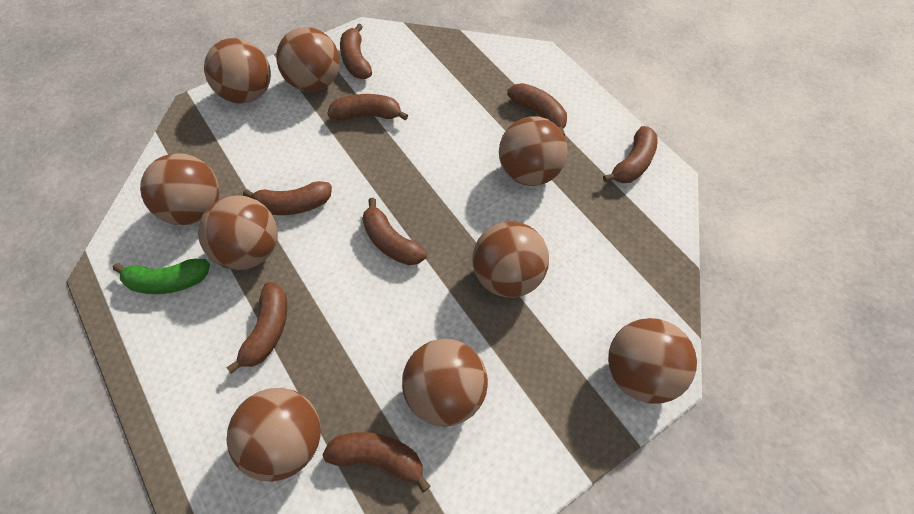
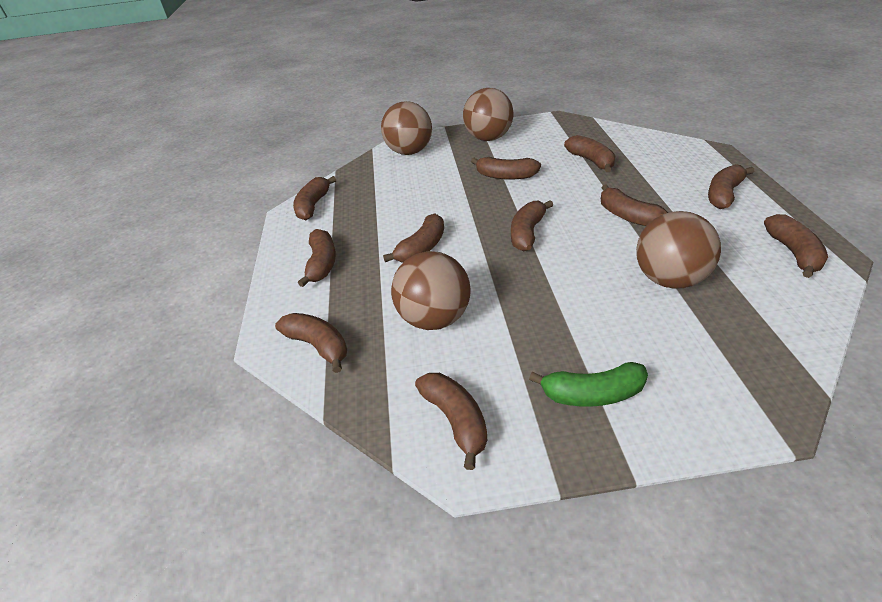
brown ball: [140,153,219,225] [198,196,278,270] [204,38,271,104] [227,388,321,482] [276,27,340,92] [402,339,488,427] [472,221,549,298] [499,116,568,186] [608,318,697,404] = 9 -> [381,101,432,155] [391,251,471,330] [463,88,513,141] [636,211,721,289] = 4
brown banana: [226,282,287,374] [243,181,332,215] [323,432,430,492] [327,94,408,121] [340,24,372,79] [362,198,427,265] [507,83,567,136] [603,126,658,183] = 8 -> [275,313,347,373] [293,176,336,220] [298,229,336,287] [383,213,444,263] [415,373,487,470] [471,157,541,180] [511,200,553,252] [564,135,616,172] [601,184,668,226] [708,164,754,209] [764,214,828,278] = 11

